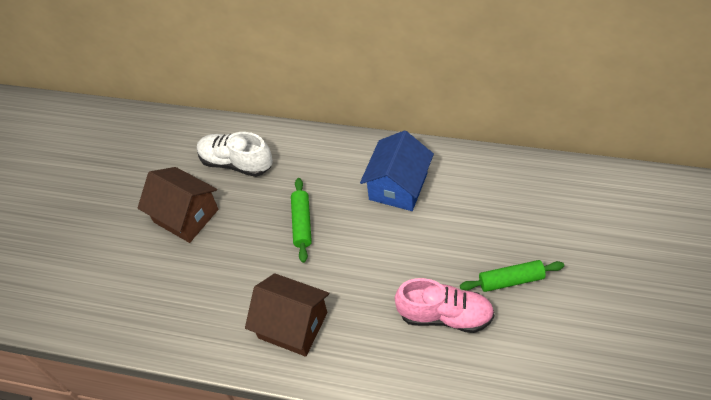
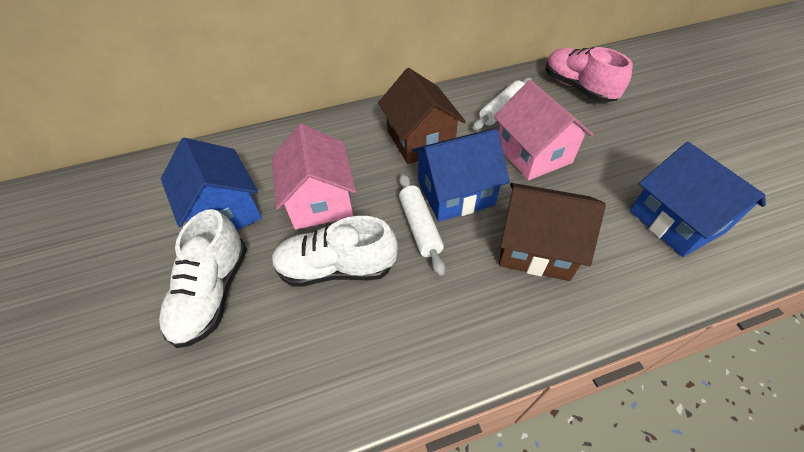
blue house: [360,130,434,211] = 1 -> [161,138,262,230] [412,129,510,222] [630,142,766,257] = 3
green rolling pin: [291,178,312,263] [460,260,564,292] = 2 -> none = 0
pink house: none = 0 -> [272,124,356,230] [494,80,594,180] = 2
white rolling pin: none = 0 -> [399,174,445,276] [473,77,532,130] = 2
white shoe: [197,132,273,177] = 1 -> [159,209,247,348] [272,216,398,287] = 2

